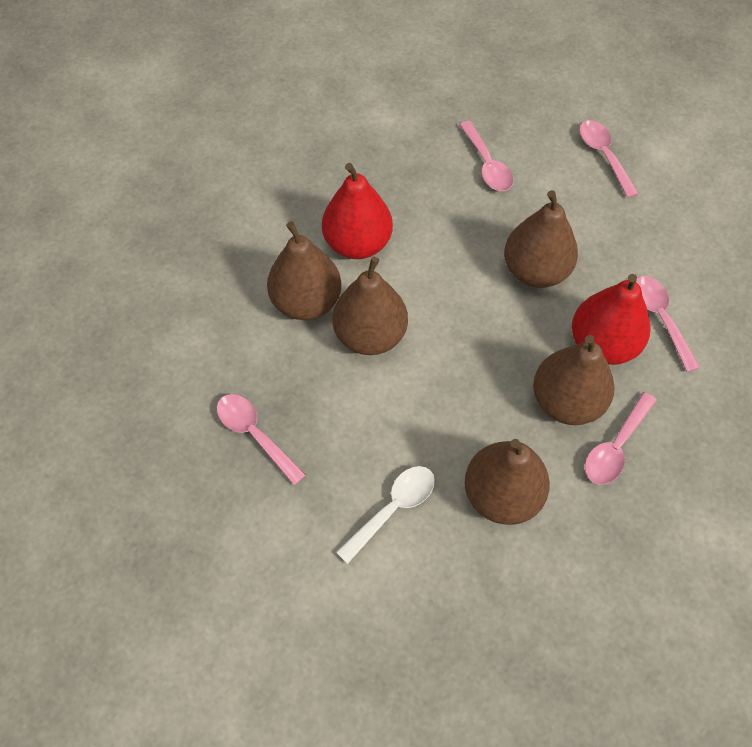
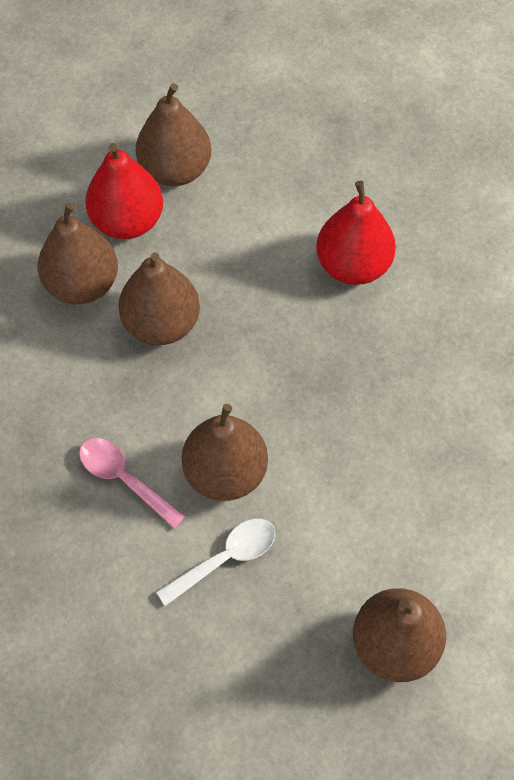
pink spoon: [217,394,306,485] [459,121,513,191] [579,120,639,198] [585,392,657,485] [636,276,700,372] = 5 -> [79,438,186,529] = 1

